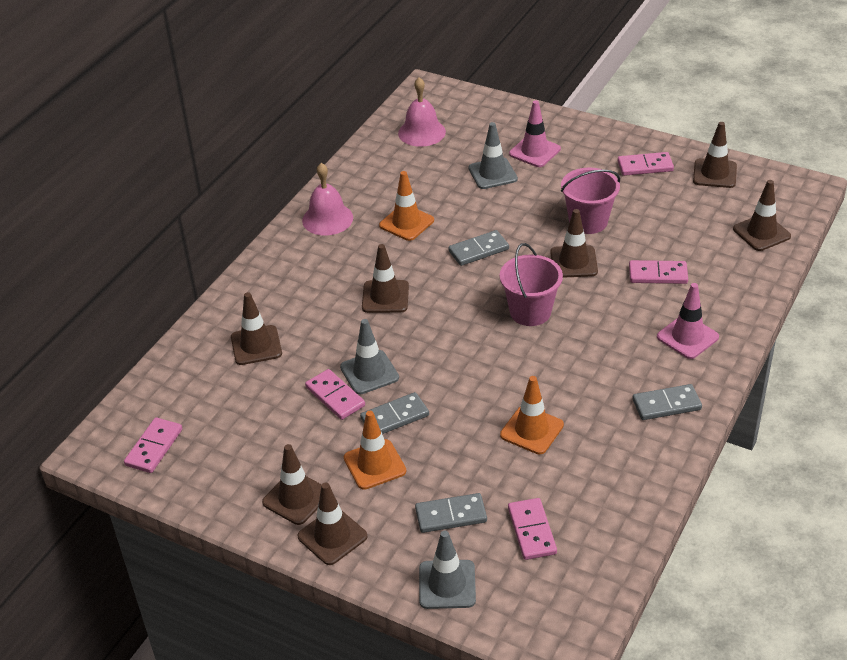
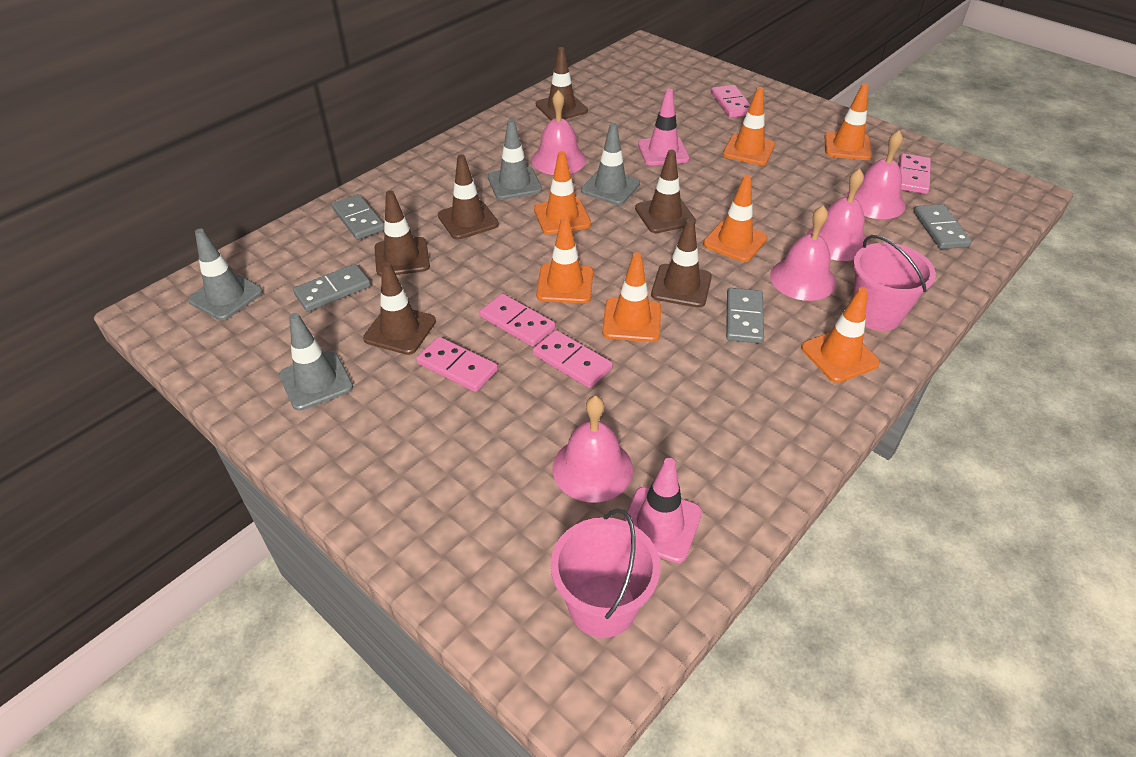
brown traffic cone: [231,292,282,365] [262,444,322,525] [298,483,367,565] [362,244,409,313] [550,209,598,278] [693,122,737,188] [733,180,791,251] = 7 -> [363,262,436,355] [375,190,430,277] [438,154,499,240] [536,47,588,120] [635,150,696,233] [651,219,712,308] = 6
grey traffic cone: [340,319,399,395] [419,531,476,609] [468,122,518,189] = 3 -> [188,229,263,320] [279,313,353,411] [488,119,542,200] [581,123,640,205] = 4
orange traffic cone: [344,411,406,490] [379,171,434,241] [500,376,564,454] = 3 -> [534,151,591,235] [536,217,593,303] [602,252,661,342] [703,175,767,262] [723,87,775,165] [801,287,880,383] [824,83,872,160] = 7
pink bell: [302,163,353,235] [398,77,446,147] = 2 -> [532,90,586,175] [553,396,633,502] [770,205,836,301] [807,169,869,261] [846,130,905,219] = 5

